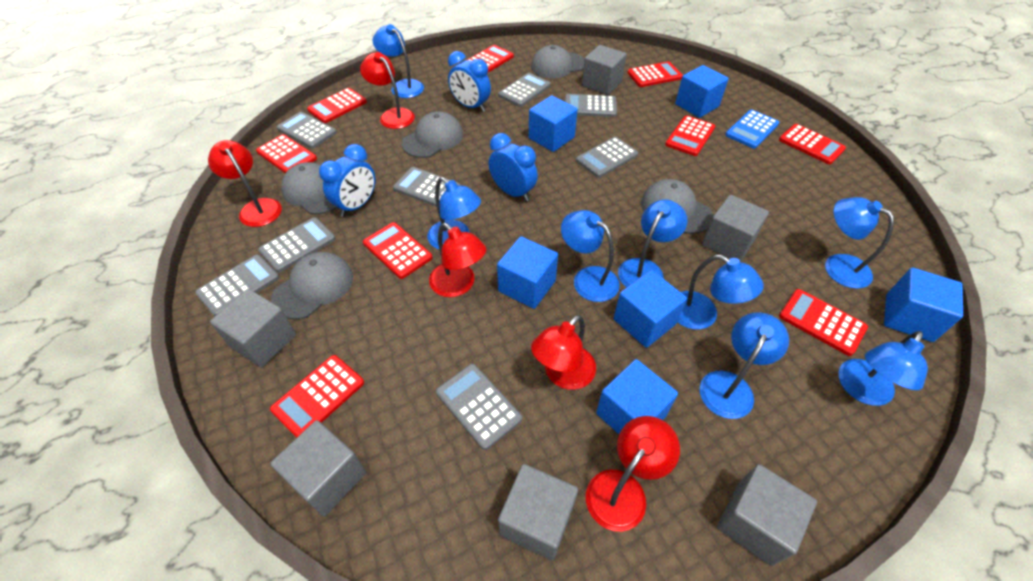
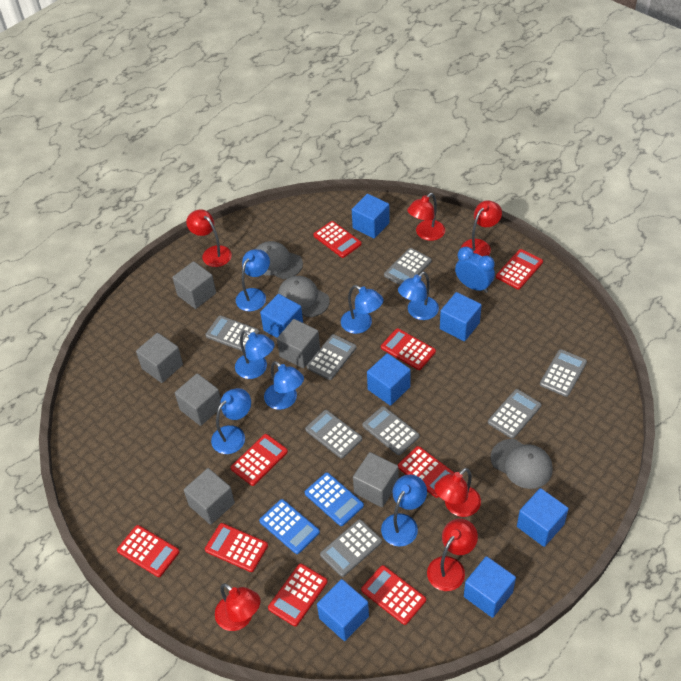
blue calculator: [725,110,779,149] = 1 -> [259,499,320,554] [305,473,364,526] = 2
blue clock: [319,144,375,217] [448,51,491,112] [488,133,538,201] = 3 -> [455,247,495,293] = 1
blue cube: [497,236,558,309] [529,95,578,152] [596,359,678,434] [614,270,687,348] [675,65,729,118] [884,267,963,342] = 6 -> [260,294,303,338] [317,579,369,641] [352,194,390,238] [367,353,411,406] [440,292,482,341] [464,556,516,618] [517,488,569,547] = 7
blue lamp: [373,24,424,98] [427,177,481,249] [561,210,620,302] [618,199,688,287] [677,255,764,330] [700,312,789,419] [825,197,894,289] [838,331,928,406] = 8 -> [211,388,251,454] [235,330,275,379] [236,249,270,311] [264,361,304,410] [341,285,383,334] [381,474,427,547] [398,272,439,320] = 7
grey cap: [271,252,353,319] [281,162,338,214] [402,111,463,158] [531,45,585,78] [641,179,713,234] = 5 -> [255,241,303,279] [278,276,330,317] [491,439,553,489] = 3
red lamp: [208,140,282,227] [360,52,415,129] [429,223,487,297] [531,315,596,390] [586,416,680,532] = 5 -> [186,209,232,267] [215,583,261,631] [407,193,445,241] [427,519,478,591] [434,468,481,517] [461,200,502,256] = 6

